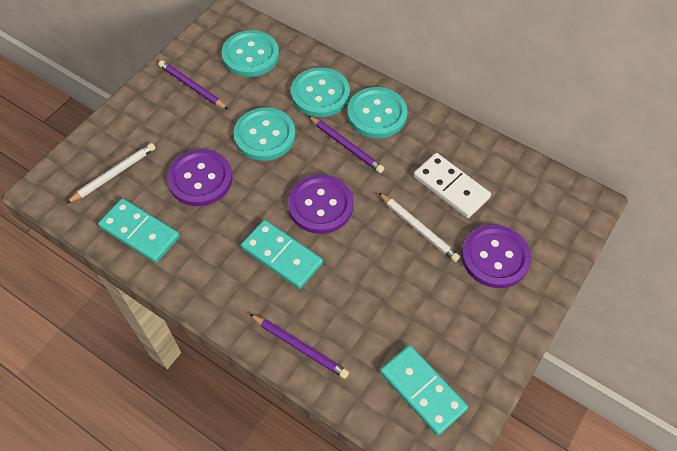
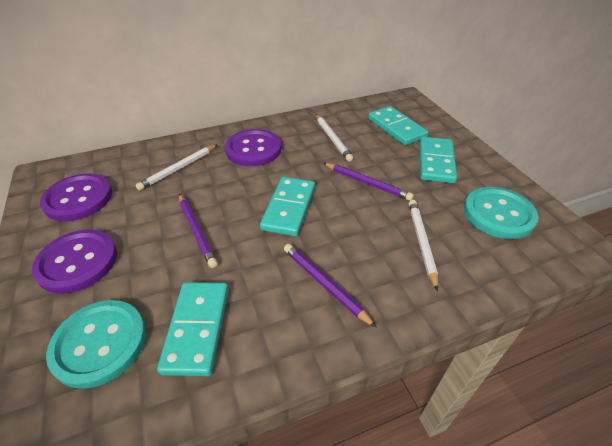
turquoise button: [221,30,279,77] [234,107,296,161] [291,67,350,117] [347,87,408,138] = 4 -> [46,300,146,389] [464,187,538,239] = 2
turquoise domino: [98,198,180,263] [241,220,323,289] [380,345,468,435] = 3 -> [157,282,229,376] [260,177,315,236] [368,106,428,145] [420,137,457,183] = 4
white domino: [414,153,491,218] = 1 -> none = 0
white pencil: [66,143,155,204] [378,192,460,262] = 2 -> [136,144,218,191] [316,114,353,161] [409,200,438,291] = 3

